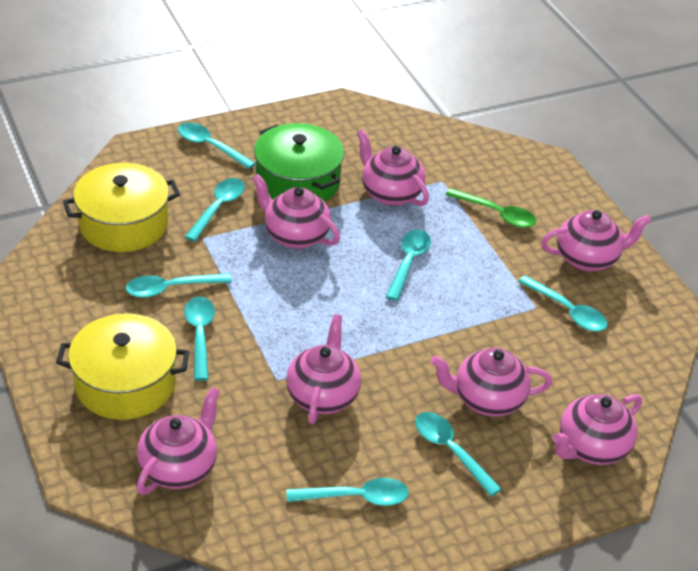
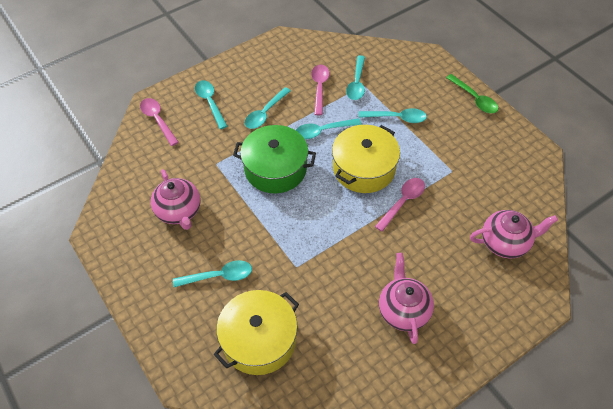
pink spoon: none = 0 -> [140,98,179,146] [311,65,330,115] [375,178,425,232] = 3
pink teapot: [137,387,220,495] [252,173,340,249] [286,314,361,424] [357,129,429,206] [430,348,552,417] [541,210,651,272] [553,394,642,465] = 7 -> [151,169,201,230] [379,253,434,344] [470,210,558,258] = 3
turquoise spoon: [126,273,232,298] [178,123,256,169] [184,297,215,381] [185,178,245,242] [287,478,409,506] [385,230,431,301] [415,412,502,496] [518,275,608,331] = 8 -> [173,260,252,287] [195,80,227,129] [245,87,291,129] [296,118,361,139] [346,55,365,100] [359,108,427,123] = 6

